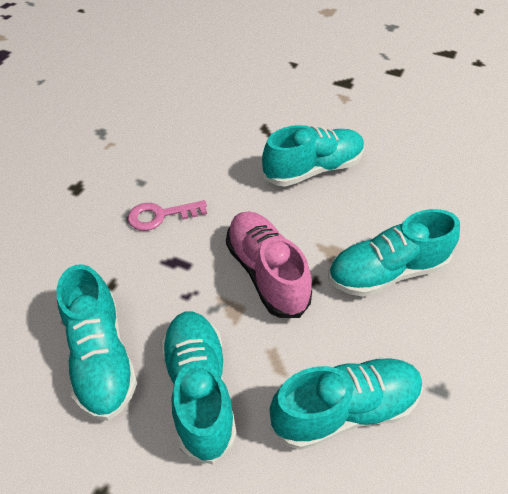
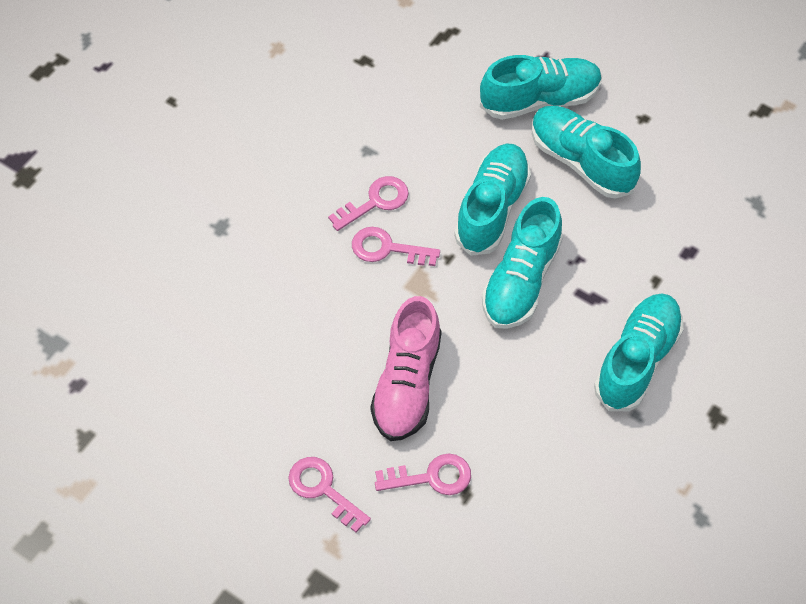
pink key: [128,200,207,231] = 1 -> [288,457,371,532] [328,176,409,231] [352,227,440,266] [375,453,471,495] = 4

